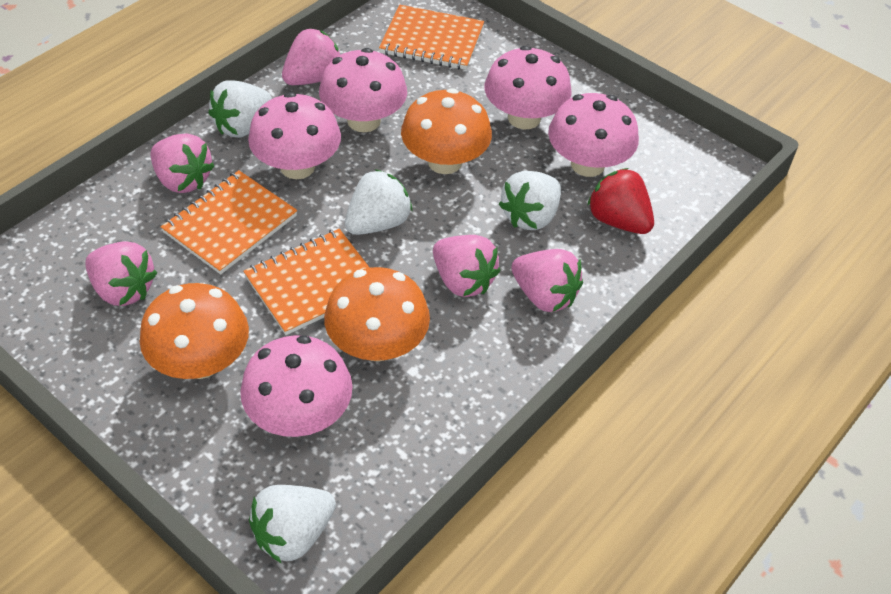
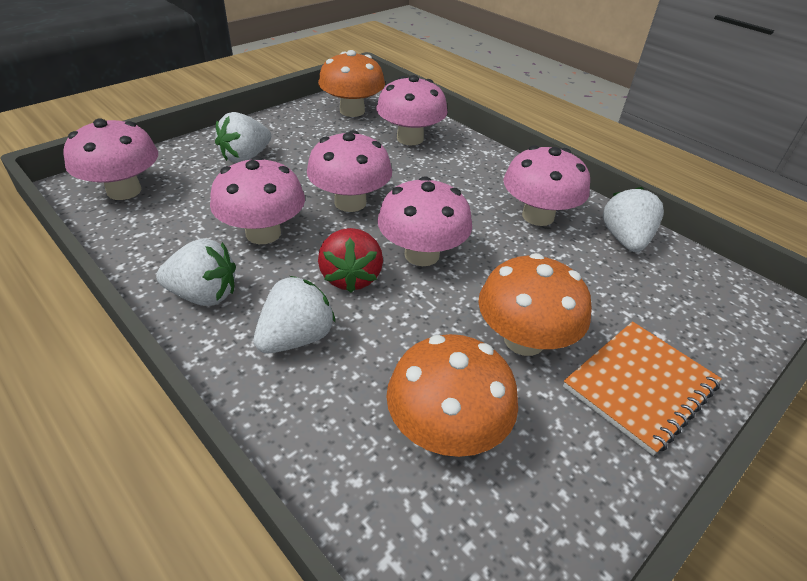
orange notebook: [161,170,297,274] [243,229,370,335] [379,5,484,70] = 3 -> [563,321,722,456] = 1
pink mushroom: [240,335,353,437] [248,92,341,179] [319,48,407,132] [485,46,572,130] [548,93,639,177] = 5 -> [64,118,158,200] [210,156,305,244] [307,130,392,212] [376,75,448,145] [377,176,472,266] [503,145,590,226] = 6
pink strawberry: [85,241,157,306] [151,134,214,193] [282,28,340,85] [433,235,500,297] [511,249,583,312] = 5 -> none = 0

